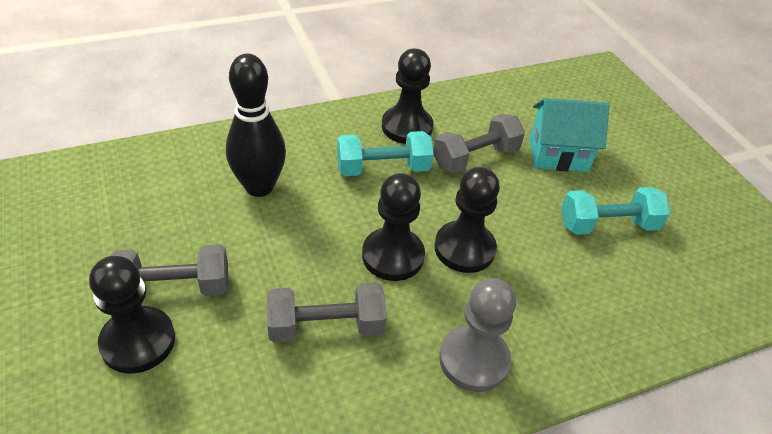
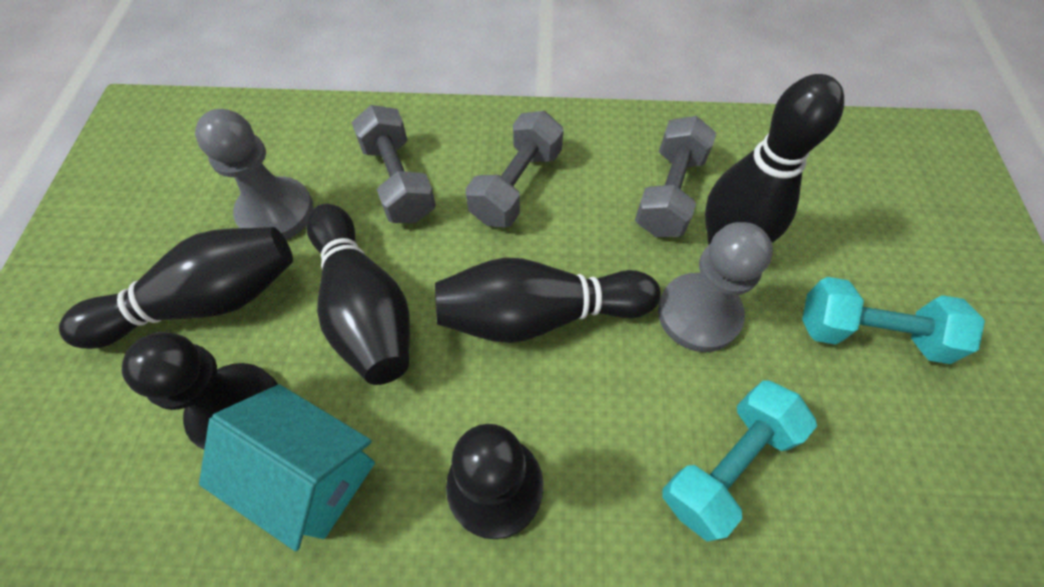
black bowling pin: [226,54,286,197] = 1 -> [59,227,293,349] [306,204,410,385] [435,257,661,343] [705,74,844,245] = 4
black pawn: [89,256,175,374] [362,173,425,281] [382,48,433,144] [434,167,500,273] = 4 -> [122,332,278,449] [446,424,544,539] = 2
grey pawn: [439,278,516,392] = 1 -> [195,109,314,240] [658,222,773,352] = 2

